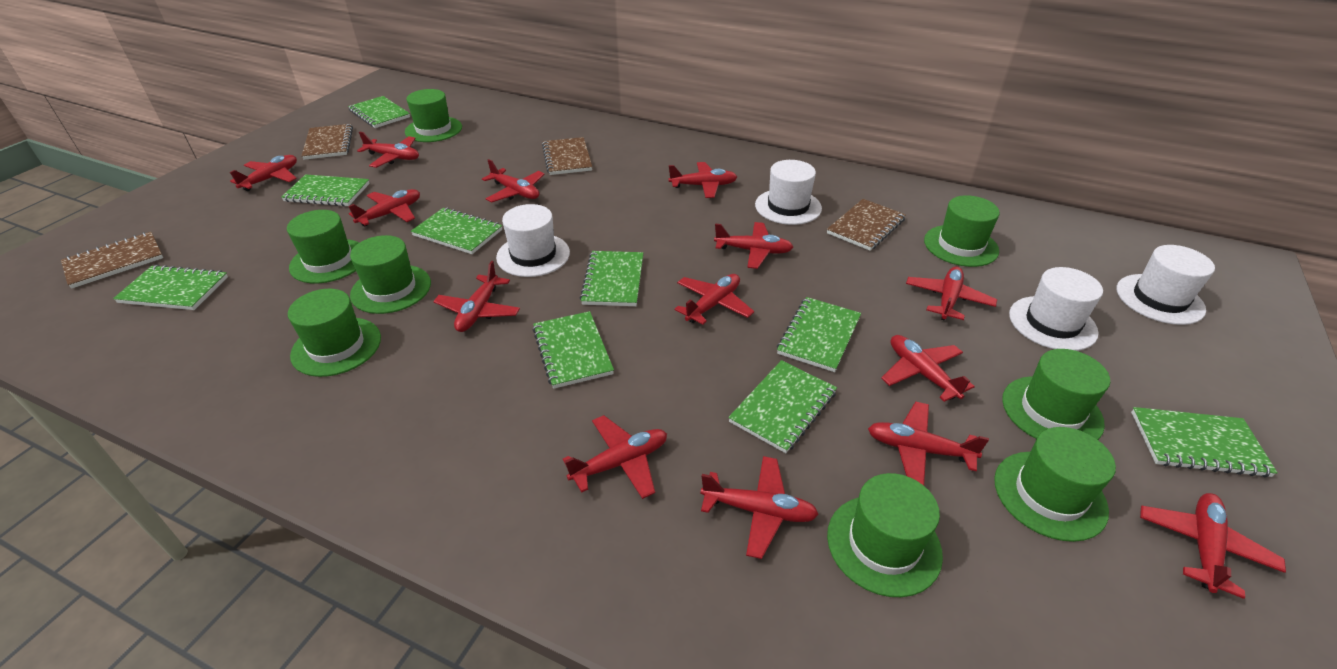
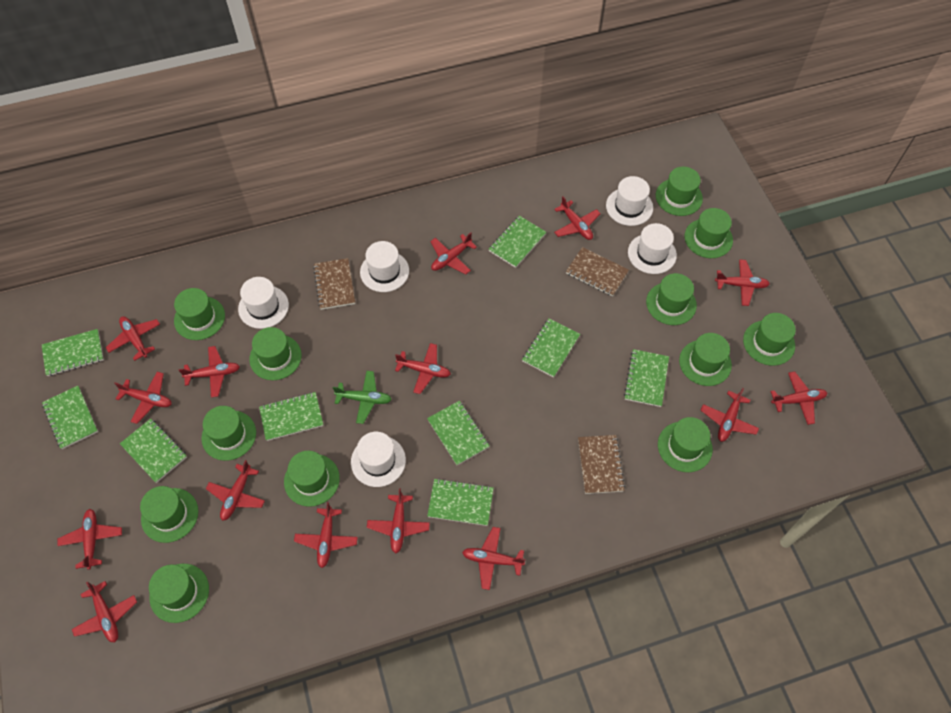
brown notebook: [61,232,163,289] [302,124,353,160] [542,137,592,175] [827,199,906,251] = 4 -> [313,258,355,310] [566,247,629,296] [578,435,625,494] = 3
green hat: [287,210,359,283] [288,289,381,377] [350,235,431,314] [405,89,462,142] [827,473,943,597] [924,195,1000,267] [994,427,1116,542] [1002,349,1110,440] = 8 -> [140,486,198,543] [149,564,209,623] [174,288,225,340] [201,406,256,461] [249,327,302,380] [284,451,340,507] [646,273,697,325] [656,167,703,216] [658,417,713,472] [679,333,732,386] [685,208,733,258] [743,313,796,366] = 12
green plane: none = 0 -> [333,371,392,424] = 1
red plane: [230,155,297,191] [348,189,420,226] [357,131,419,168] [433,261,520,332] [482,159,544,202] [563,415,667,499] [669,162,737,198] [675,274,754,325] [700,456,819,559] [714,222,793,269] [868,402,989,485] [881,335,975,402] [906,266,997,321] [1140,493,1286,599] = 14 -> [57,509,122,570] [72,581,137,642] [106,316,160,361] [114,372,172,424] [178,346,240,398] [206,460,265,521] [294,502,358,568] [367,488,430,553] [395,343,451,394] [430,232,477,274] [462,527,525,590] [554,196,601,240] [701,388,759,442] [715,259,770,306] [770,372,827,425] = 15
white hat: [496,204,570,277] [755,160,822,225] [1009,267,1103,351] [1117,245,1215,325] = 4 -> [238,277,289,329] [351,432,406,487] [360,241,409,292] [606,176,653,226] [628,223,677,274] = 5

